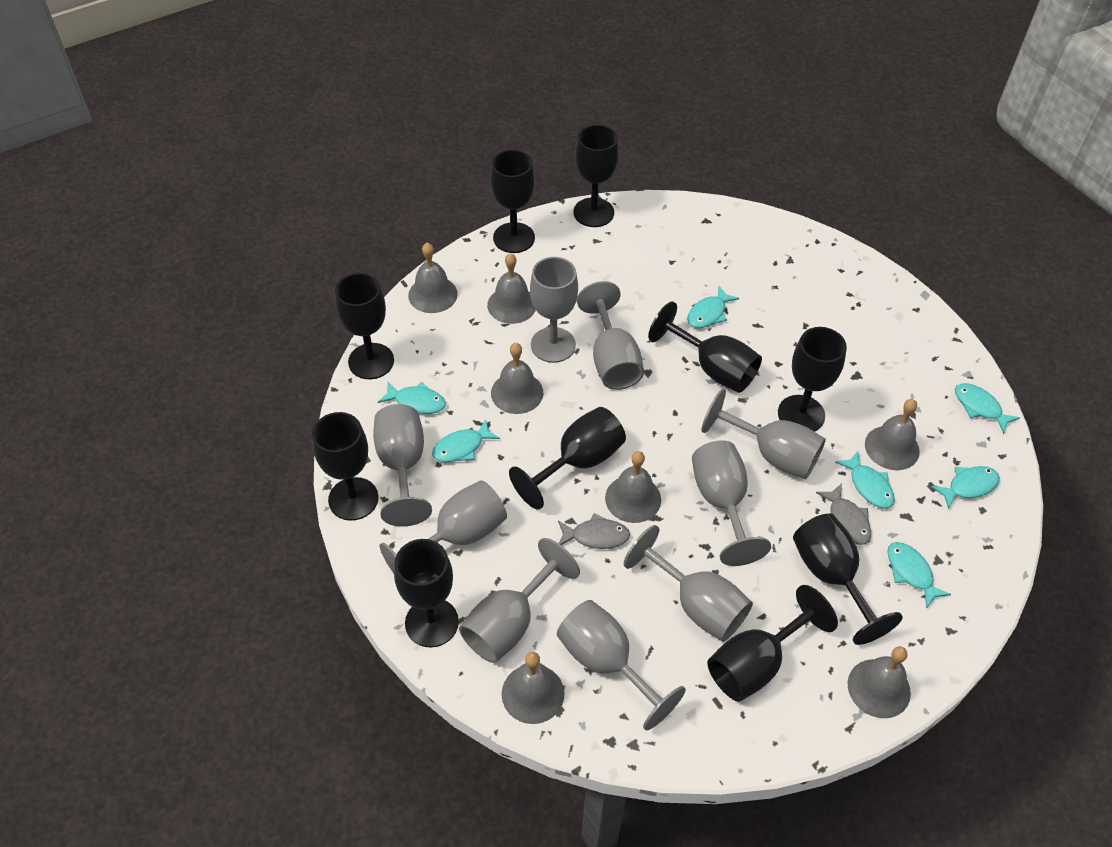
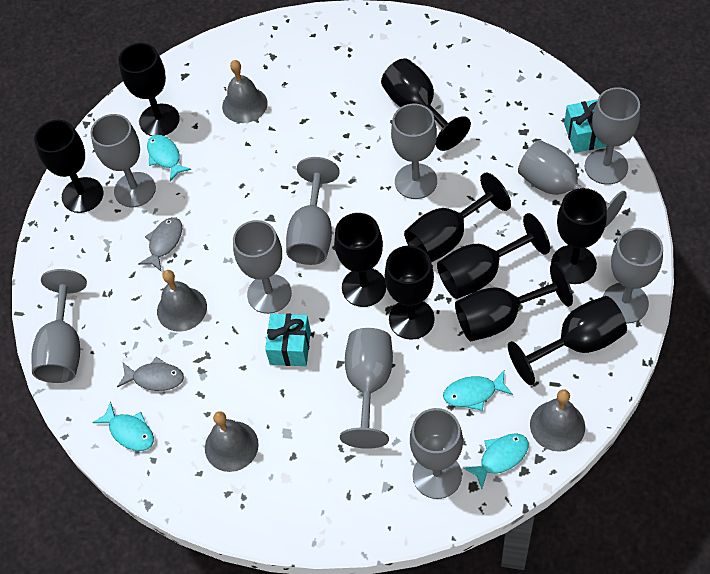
grey bell: [408,243,458,313] [487,253,536,324] [491,343,543,414] [502,652,564,724] [605,451,661,523] [848,646,911,718] [865,399,920,470] = 7 -> [157,270,207,332] [205,411,259,472] [222,60,268,123] [530,389,585,452] = 4
grey goblet: [373,404,432,526] [380,480,507,573] [459,538,580,663] [530,257,578,363] [557,600,686,730] [577,281,644,390] [624,525,753,642] [692,440,771,566] [702,389,826,479] = 9 -> [31,269,87,383] [90,114,156,207] [233,220,292,314] [286,157,340,265] [340,328,393,449] [391,104,437,199] [410,408,463,499] [518,140,627,228] [585,87,640,185] [603,228,663,324] = 10
turquoise fish: [378,381,446,414] [432,419,500,462] [687,286,739,328] [835,451,895,509] [887,542,951,609] [931,466,1000,509] [955,383,1020,434] = 7 -> [92,401,154,451] [147,135,191,181] [443,371,513,411] [463,433,529,489] = 4
turquoise gift: none = 0 -> [265,314,311,366] [564,99,607,153] = 2

